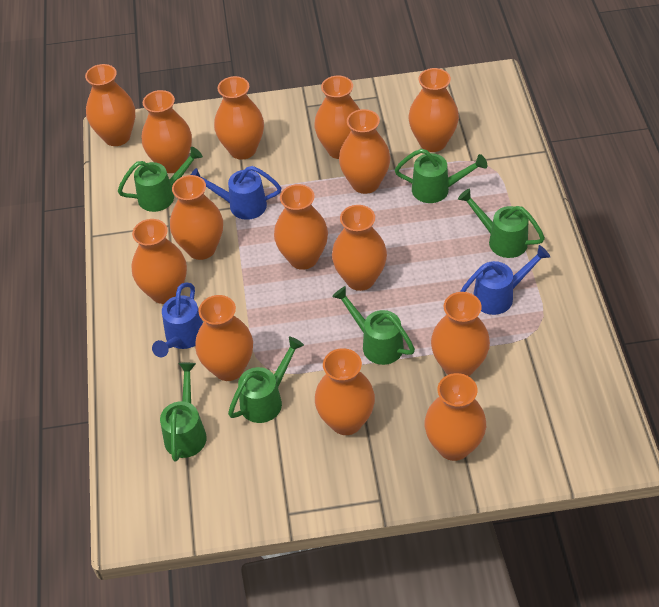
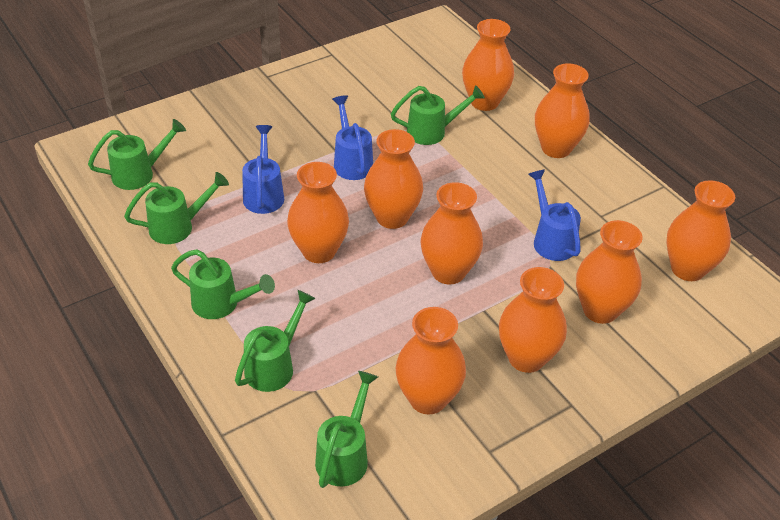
orange vase: [85,64,135,146] [131,219,187,304] [142,90,192,173] [170,175,223,260] [195,295,253,381] [214,76,264,159] [274,184,328,270] [314,75,360,159] [315,348,375,435] [332,205,387,291] [339,109,390,194] [408,68,459,152] [425,373,486,461] [431,292,490,376] = 14 -> [287,162,349,263] [364,129,423,229] [395,307,466,414] [421,182,483,285] [462,19,514,111] [499,267,567,373] [535,63,590,158] [576,220,643,324] [666,180,735,281] = 9

